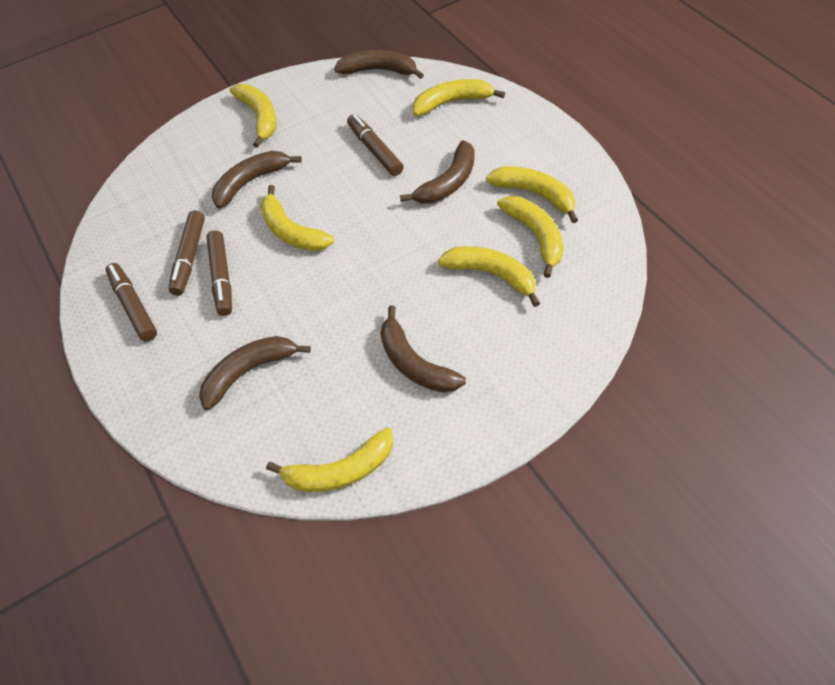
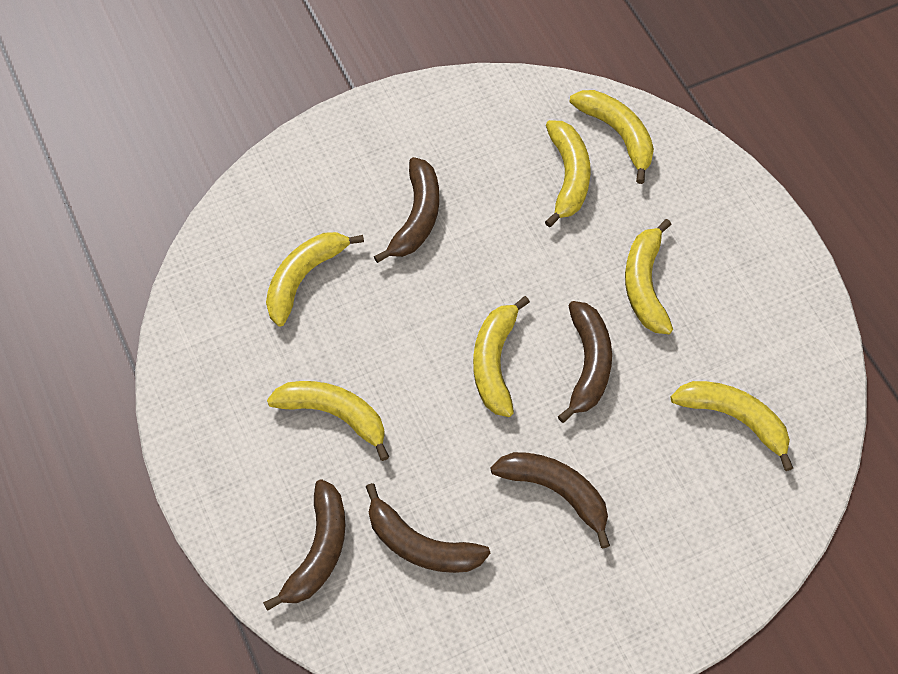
brown marker: [106,263,157,341] [168,210,205,295] [206,230,232,316] [347,114,404,176] = 4 -> none = 0

